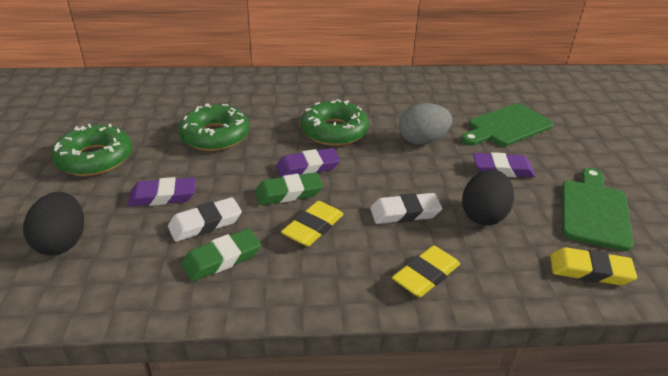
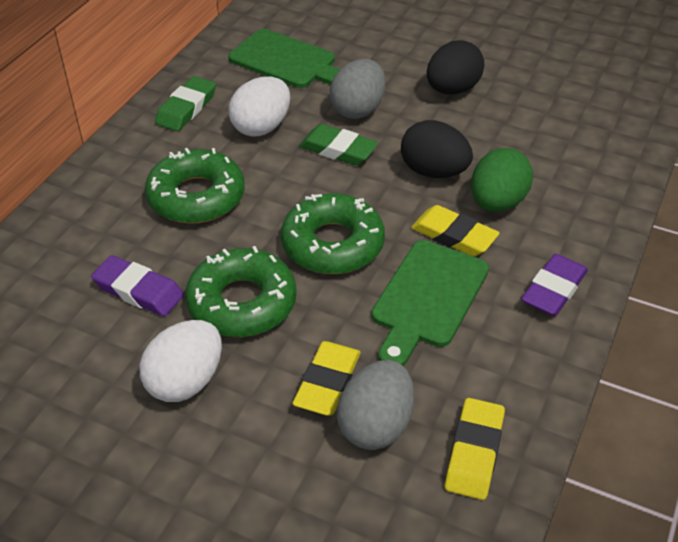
green egg: none = 0 -> [471,148,533,212] = 1
grey egg: [399,103,452,145] = 1 -> [330,59,385,119] [337,360,414,450] = 2
purple eraser: [128,177,196,206] [276,148,340,177] [473,152,535,177] = 3 -> [91,255,184,316] [521,254,588,316] = 2
white egg: none = 0 -> [139,320,222,402] [228,77,290,137] = 2
white eraser: [168,197,242,242] [370,193,442,224] = 2 -> none = 0

